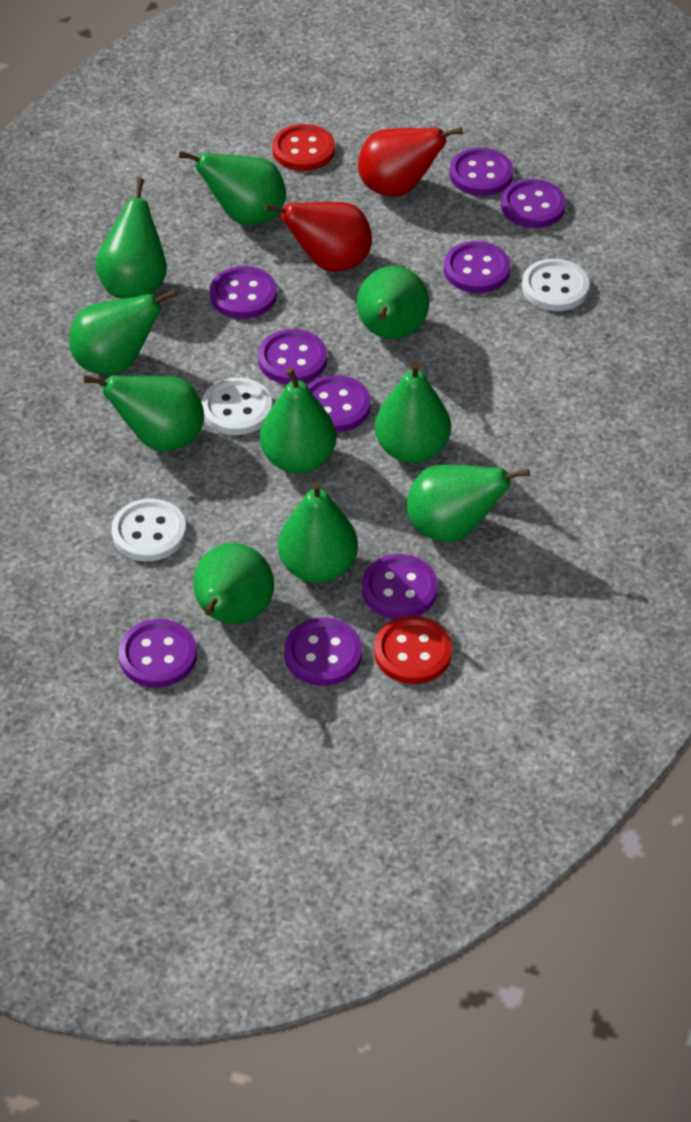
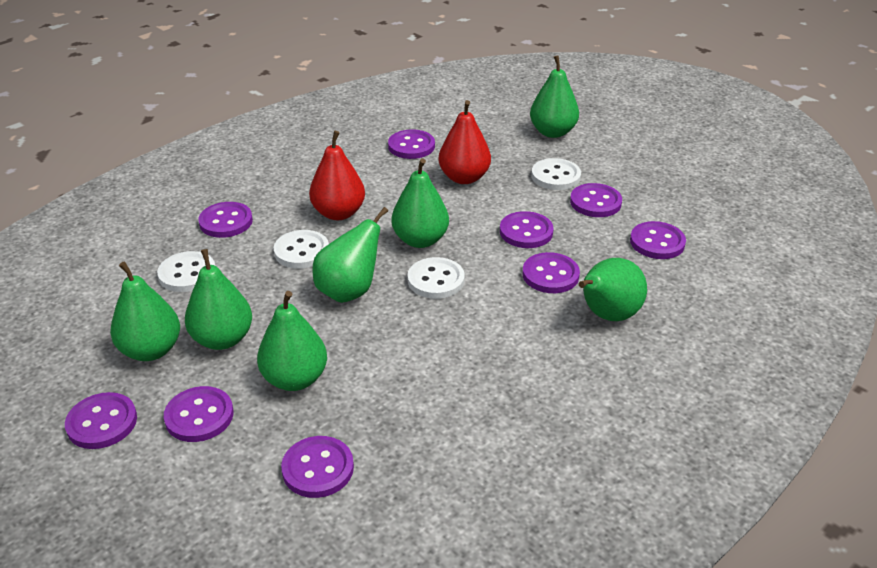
green pear: [69,289,177,375] [84,375,204,451] [95,178,167,299] [179,151,286,225] [193,543,274,624] [260,367,336,474] [278,481,358,583] [357,266,429,339] [375,361,451,463] [406,464,530,542] = 10 -> [110,261,180,361] [185,249,252,350] [257,291,327,391] [312,207,388,303] [391,158,449,248] [530,55,579,138] [579,258,647,321] = 7
red button: [272,124,335,171] [374,616,452,684] = 2 -> none = 0
white button: [111,498,186,561] [202,378,272,435] [522,259,589,311] = 3 -> [157,251,215,292] [274,230,329,269] [408,257,465,299] [531,158,581,190] = 4

